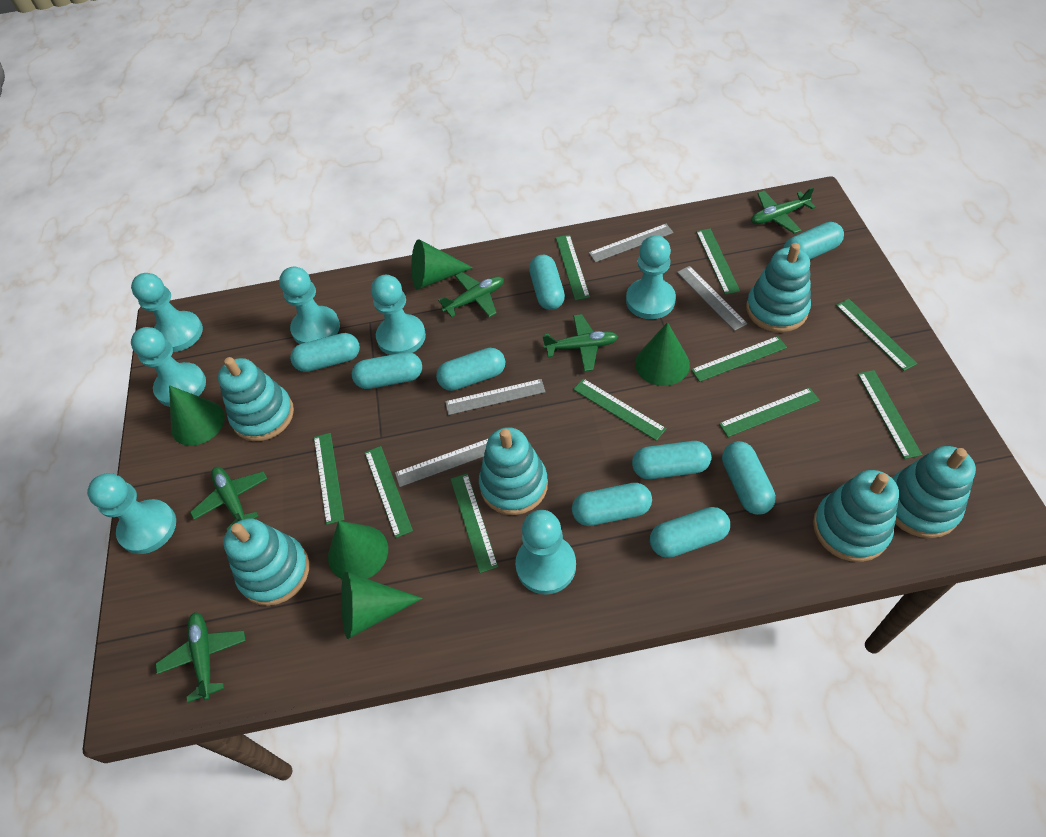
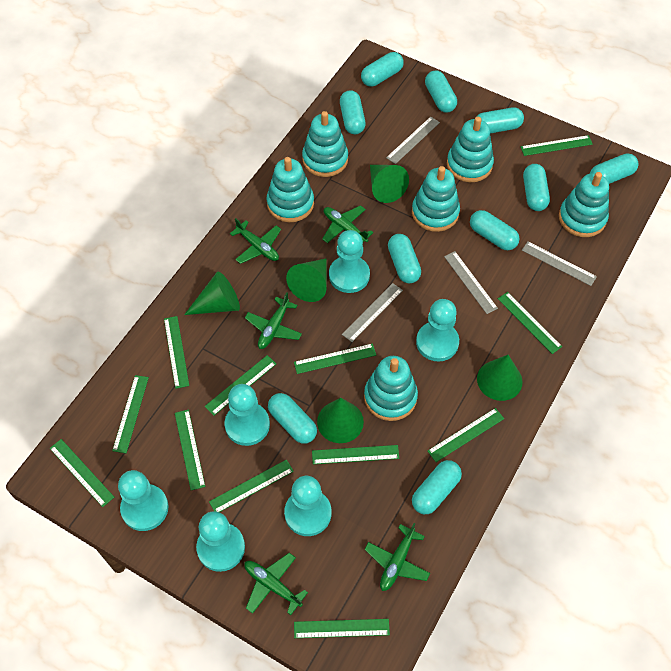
green ruler: [314,433,344,525] [365,446,413,538] [451,473,498,573] [556,235,590,300] [573,379,666,441] [691,336,787,382] [696,228,740,295] [719,388,820,437] [836,299,917,371] [858,370,922,459] = 10 -> [50,439,114,507] [112,375,149,453] [164,316,189,389] [175,409,205,490] [205,355,276,416] [209,460,294,512] [294,343,376,374] [294,619,390,638] [312,445,399,464] [428,408,504,462] [498,292,562,354] [521,135,593,156] = 12
turquoise capsule: [290,333,360,372] [352,352,422,389] [436,348,505,391] [529,255,565,310] [572,483,652,526] [632,441,711,479] [650,507,730,558] [722,441,776,515] [784,222,844,259] = 9 -> [268,393,317,444] [340,91,366,134] [361,52,404,87] [388,234,421,283] [412,460,462,514] [425,70,457,113] [470,210,520,250] [476,108,524,134] [523,164,550,211] [590,153,639,184] = 10
turquoise pawn: [87,473,176,554] [131,273,203,352] [131,327,206,407] [279,267,340,344] [371,275,426,355] [515,510,576,594] [626,235,676,319] = 7 -> [118,470,169,531] [196,511,245,572] [225,384,270,446] [284,476,331,536] [329,230,370,293] [416,299,459,362] = 6

